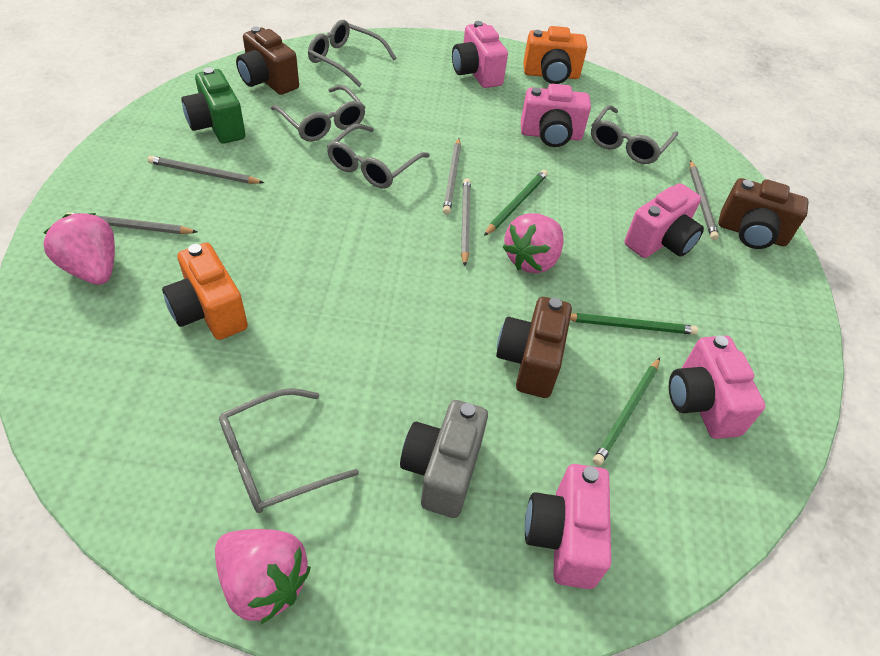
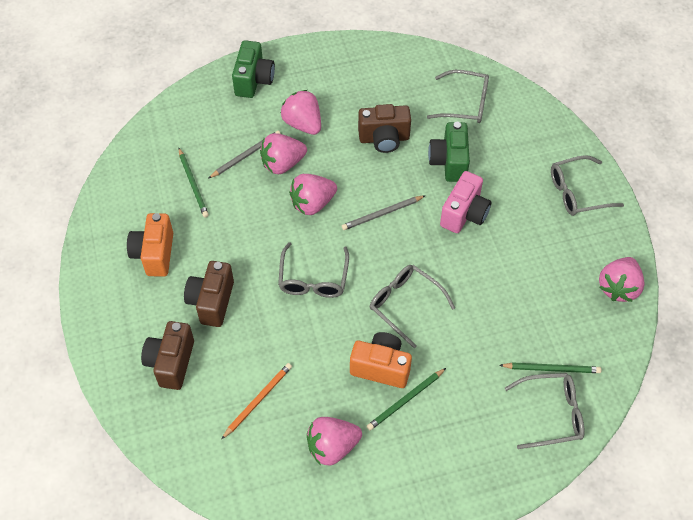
green camera: [181,68,245,144] = 1 -> [232,40,275,98] [428,122,470,182] = 2
grey camera: [400,400,488,518] = 1 -> none = 0
grey pencil: [66,212,197,234] [148,156,264,184] [443,138,461,214] [461,178,471,266] [690,160,719,240] = 5 -> [208,131,281,179] [342,195,426,230] = 2
orange pencil: none = 0 -> [222,363,292,439] = 1
pink camera: [452,21,508,88] [521,84,591,147] [525,464,611,589] [624,183,704,258] [669,335,765,439] = 5 -> [440,171,492,233] = 1
pink strawberry: [43,213,115,285] [215,529,311,624] [503,213,564,273] = 3 -> [260,133,307,174] [281,90,321,135] [289,174,337,215] [307,417,362,466] [599,257,644,302] = 5

